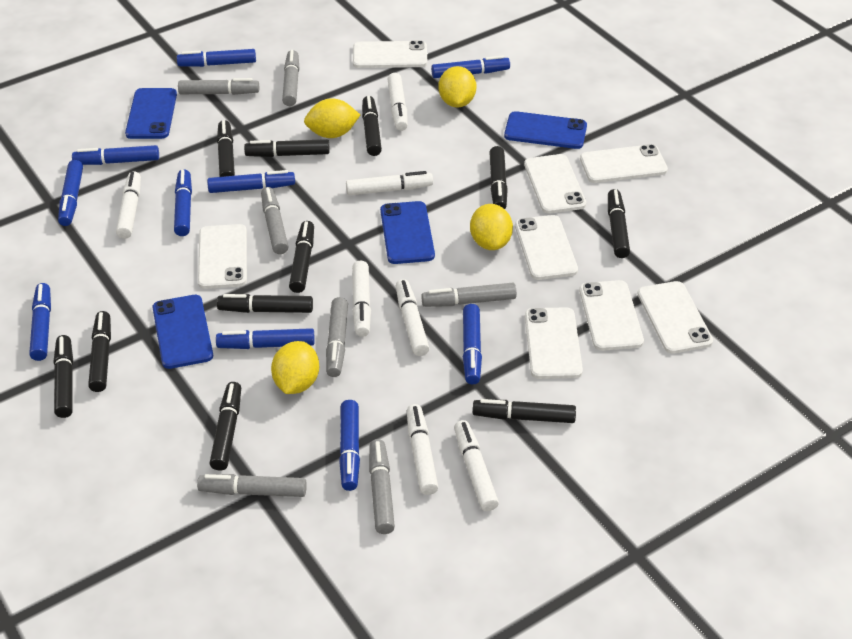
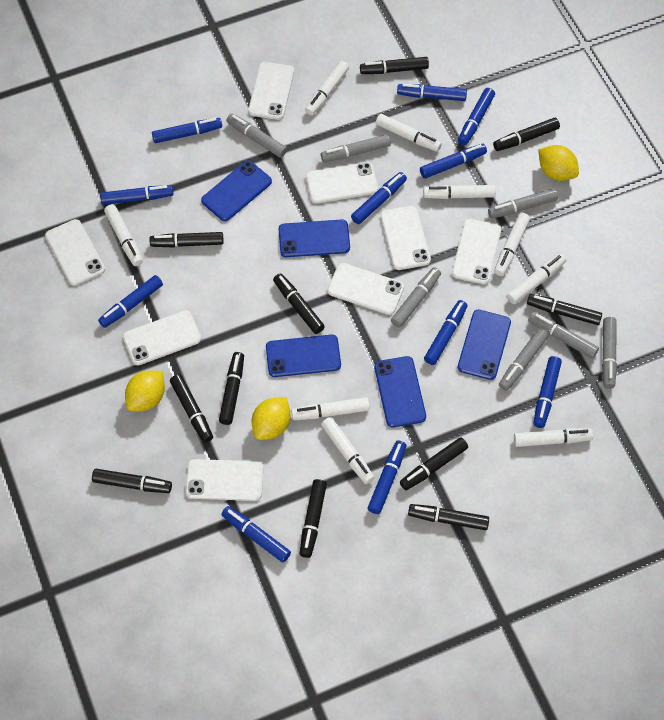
blue marker: [29,283,51,361] [58,160,83,226] [72,145,159,165] [174,169,192,236] [177,49,256,67] [207,170,295,193] [216,328,315,349] [339,400,360,491] [431,55,510,78] [463,304,482,384] = 10 -> [98,275,163,328] [100,185,173,205] [152,118,222,143] [221,506,291,563] [351,172,407,224] [368,440,406,514] [397,84,467,101] [420,144,487,179] [424,300,468,365] [458,88,495,146] [533,356,562,428] = 11
blue phone: [125,88,177,139] [152,295,213,369] [380,201,435,264] [504,111,587,149] = 4 -> [201,161,272,221] [266,335,341,377] [279,219,350,257] [374,356,426,427] [458,310,511,380] = 5
white marker: [116,171,141,239] [346,171,433,195] [352,260,371,337] [388,73,408,131] [396,279,429,356] [407,404,438,495] [454,420,499,511] = 7 -> [104,204,143,266] [291,397,370,420] [305,61,349,115] [321,417,374,484] [376,114,442,152] [423,185,496,199] [494,213,530,276] [507,253,567,304] [514,428,593,447] = 9
yellow lemon: [271,341,319,394] [304,98,360,138] [438,66,477,108] [470,204,513,250] = 4 -> [125,371,165,411] [252,397,291,440] [538,145,579,181] = 3

